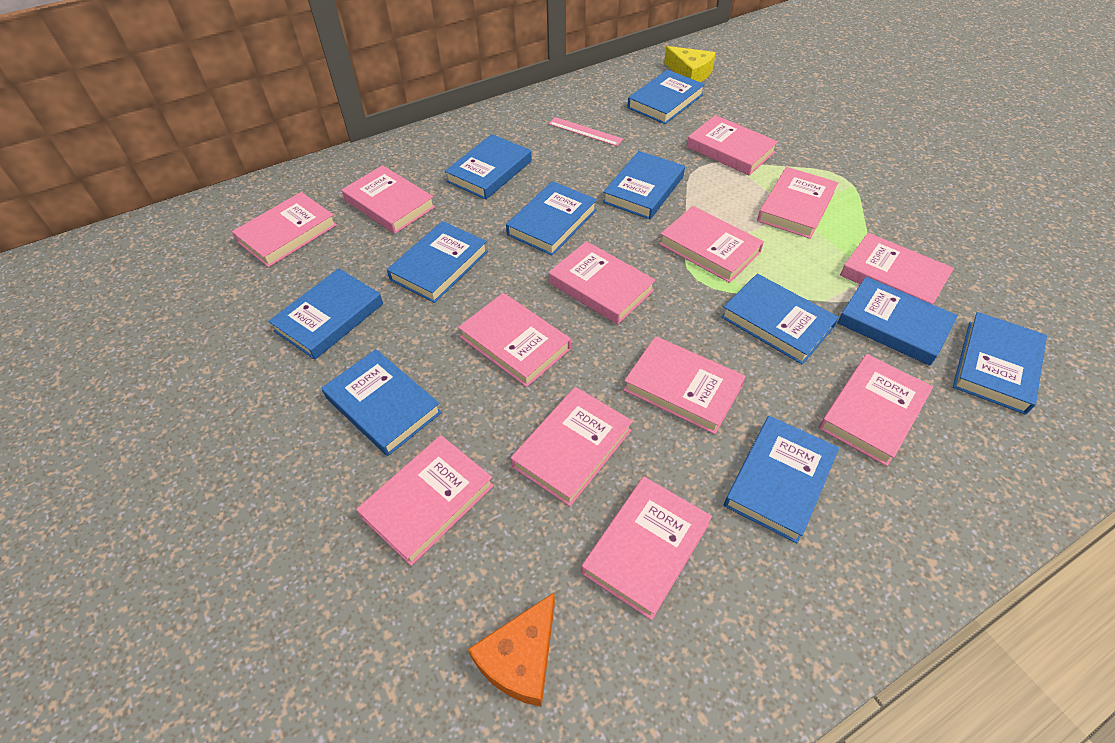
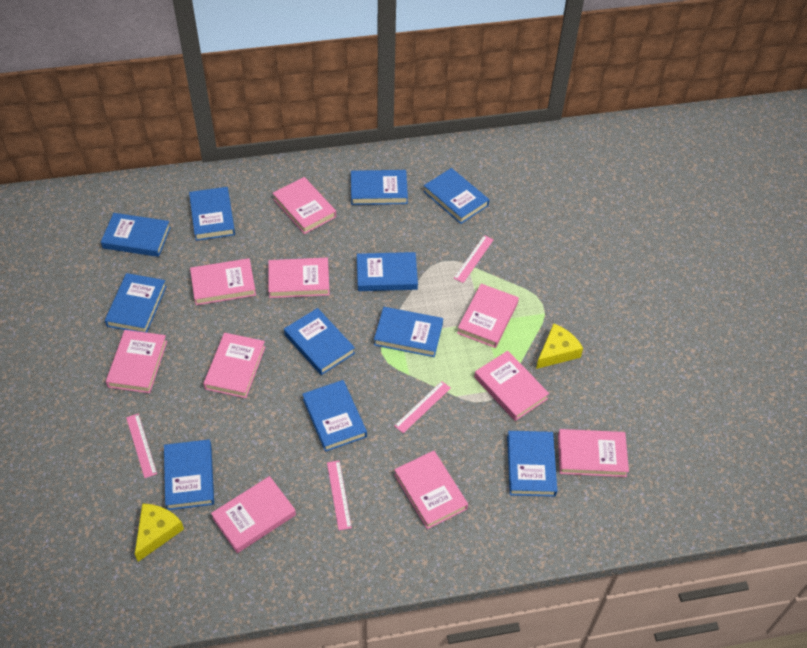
orange cheese: [468,593,555,707] = 1 -> none = 0
pink book: [232,192,337,267] [342,165,435,234] [356,435,494,566] [458,293,571,387] [511,387,633,506] [549,241,656,324] [581,477,712,620] [624,336,746,434] [659,206,764,283] [687,115,778,175] [757,167,838,239] [819,354,933,466] [840,233,954,304] = 13 -> [106,330,167,393] [190,258,256,305] [203,333,265,398] [211,476,296,553] [268,258,330,298] [273,177,336,234] [394,451,468,529] [457,284,519,348] [474,351,549,421] [558,429,629,477] = 10
pink ruler: [549,117,623,146] = 1 -> [126,414,157,478] [327,461,352,530] [394,381,451,433] [454,235,494,283] = 4
yellow cheese: [664,46,716,82] = 1 -> [135,503,184,562] [536,324,583,369] = 2

